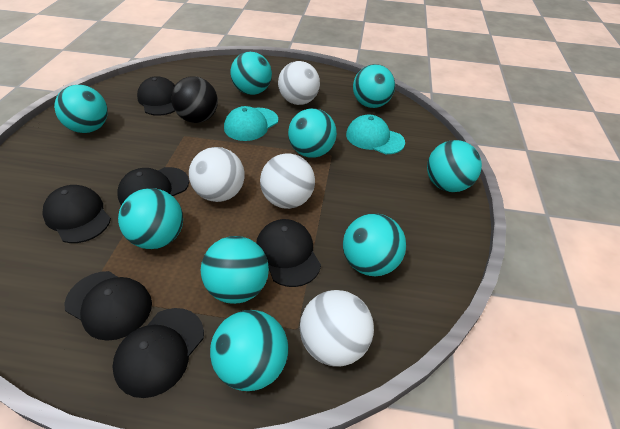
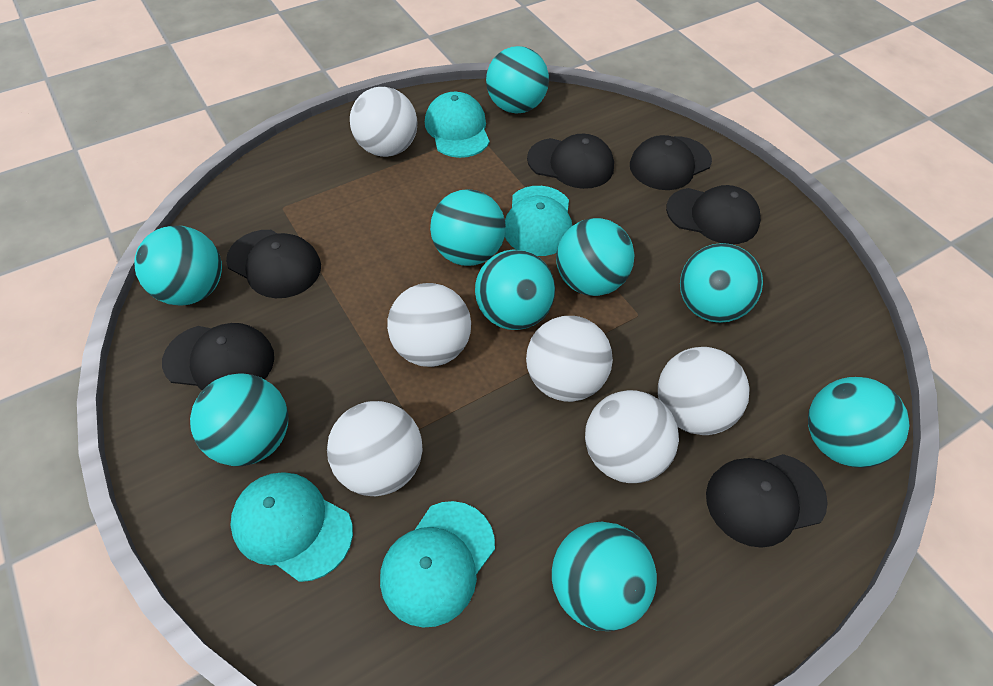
black ball: [171,76,218,123] = 1 -> none = 0
turquoise cap: [224,106,278,141] [346,114,405,154] = 2 -> [230,472,353,582] [380,501,495,627] [425,92,490,158] [505,186,572,256] = 4
white ball: [189,147,245,202] [260,153,315,209] [278,61,320,105] [300,290,374,366] = 4 -> [327,401,423,496] [350,87,417,157] [387,283,471,367] [526,316,613,402] [585,390,679,483] [658,347,750,435] = 6

